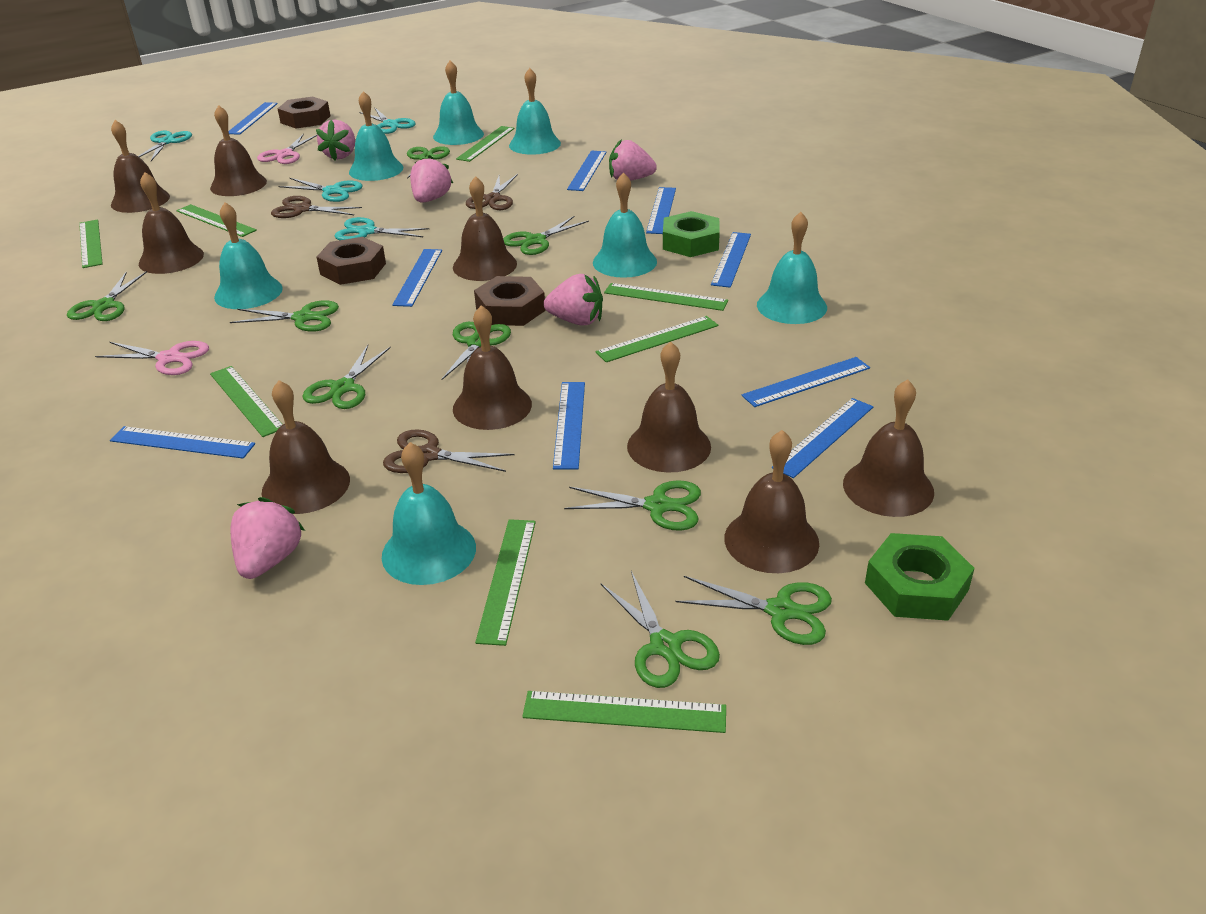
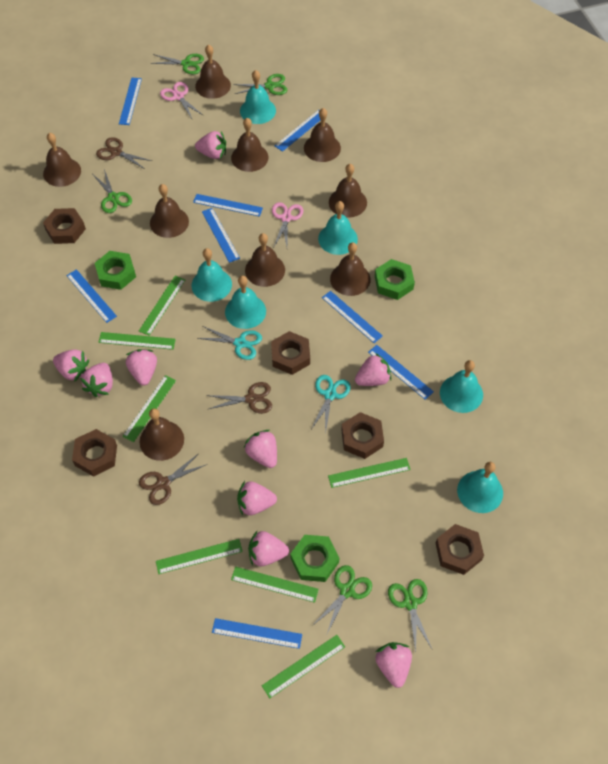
blue ruler: [110,426,255,459] [229,102,278,135] [392,249,442,307] [553,382,585,469] [567,151,606,191] [646,187,676,234] [711,232,751,288] [741,357,870,407] [772,398,873,478] = 9 -> [66,269,117,323] [119,78,142,125] [193,194,263,217] [202,208,240,263] [212,618,302,649] [275,110,320,152] [322,291,383,343] [368,345,434,400] = 8
brown nut: [277,97,330,128] [317,237,386,285] [474,276,546,326] = 3 -> [43,208,86,244] [72,429,117,477] [271,331,310,375] [341,412,384,459] [436,524,484,575] = 5
green nut: [663,211,720,257] [865,533,975,621] = 2 -> [95,251,136,290] [290,535,339,582] [375,259,415,300] = 3
green ruler: [79,219,103,268] [176,204,257,237] [210,366,283,437] [456,126,515,162] [475,519,536,646] [522,691,726,733] [595,316,718,362] [604,283,728,311] = 8 -> [98,332,176,350] [123,375,176,442] [139,276,185,336] [156,539,243,574] [231,566,319,603] [262,635,345,698] [328,458,411,488] = 7
green scissors: [67,271,147,321] [230,300,339,332] [303,345,391,409] [407,146,450,179] [441,322,511,380] [503,216,589,255] [564,480,701,531] [601,571,720,688] [676,576,832,645] = 9 -> [93,169,132,213] [150,54,204,75] [233,74,287,95] [312,565,372,636] [388,579,432,652] = 5
pink strawberry: [231,497,305,579] [316,120,355,161] [410,155,453,203] [544,274,603,326] [609,139,657,181] = 5 -> [53,349,89,382] [80,363,113,397] [126,349,157,386] [195,131,226,159] [237,481,277,516] [244,430,277,468] [248,531,289,566] [355,353,391,386] [375,642,412,688] = 9
turquoise bell: [214,202,283,309] [349,91,403,181] [382,442,476,585] [433,60,484,145] [509,68,561,155] [593,172,657,278] [757,212,827,324] = 7 -> [192,248,232,302] [225,276,266,329] [240,70,276,124] [318,201,358,255] [440,360,483,413] [457,462,503,513] = 6
turquoise scissors: [138,131,192,161] [279,178,363,202] [335,217,429,240] [359,107,416,134] = 4 -> [197,326,262,360] [311,375,351,432] = 2

